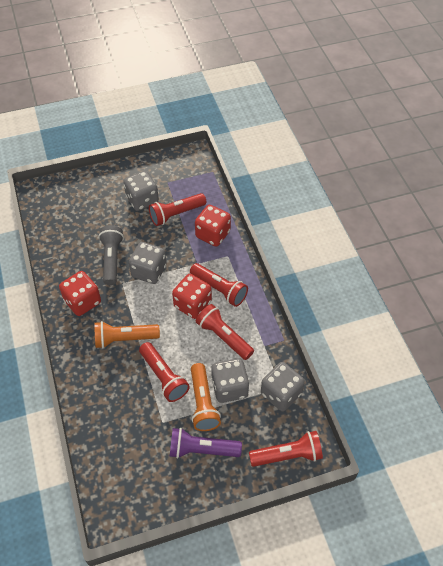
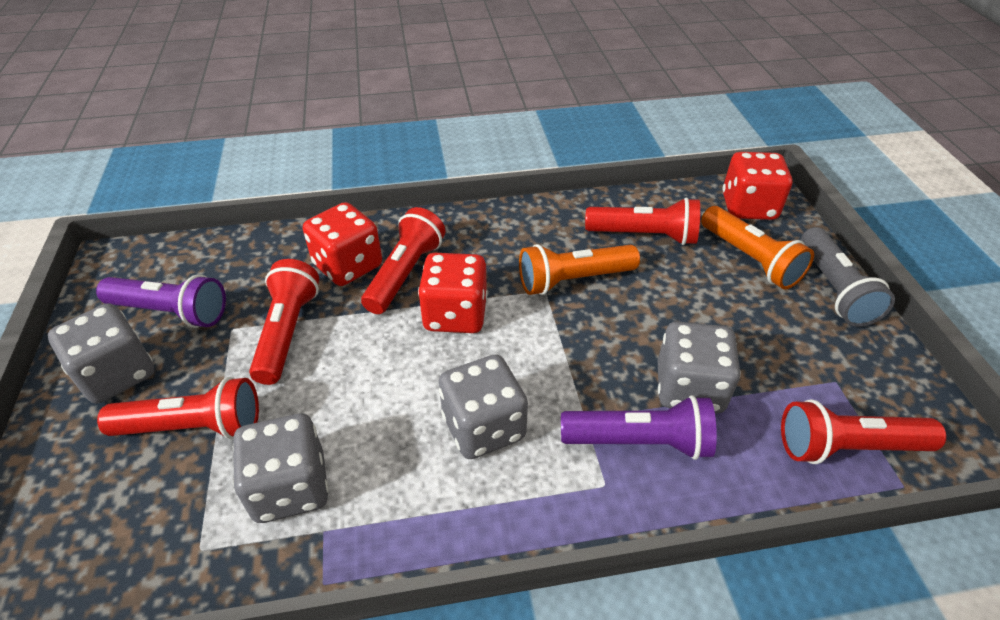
purple flashlight: [170,428,242,458] = 1 -> [96,274,226,328] [561,395,717,460] = 2

